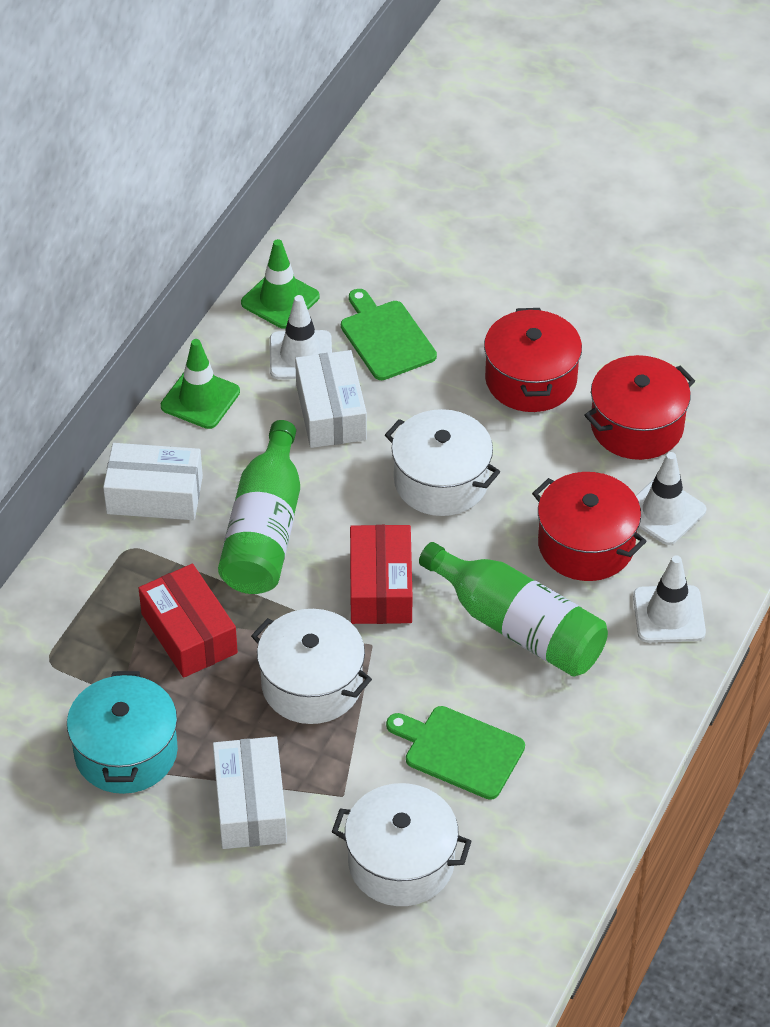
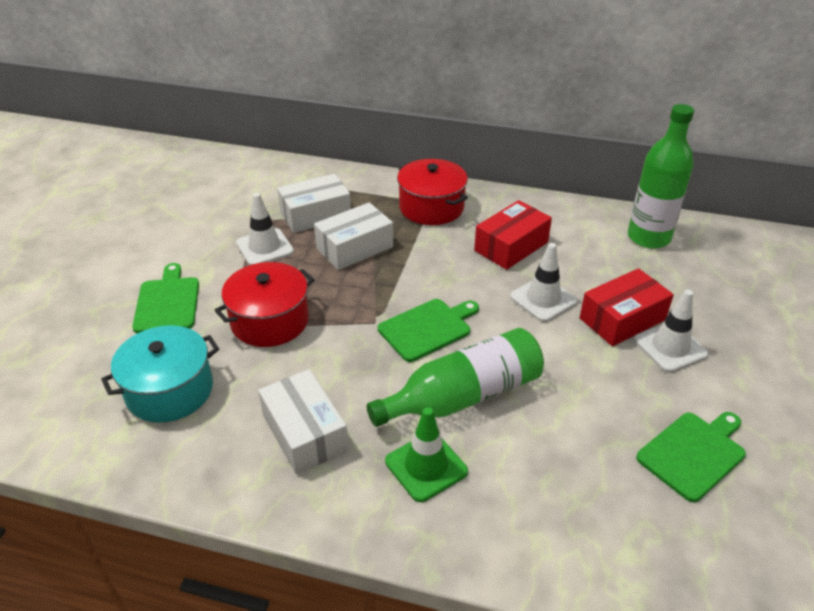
green cutting board: [341,289,437,380] [386,706,525,800] = 2 -> [132,263,199,333] [378,299,479,362] [636,412,746,502] = 3
green traffic cone: [161,339,240,429] [241,239,320,329] = 2 -> [385,407,468,502] = 1
red pot: [484,308,582,412] [532,472,647,581] [584,355,695,460] = 3 -> [214,262,314,347] [397,159,468,225] = 2
white pot: [251,609,372,724] [332,783,472,906] [385,409,500,516] = 3 -> none = 0

